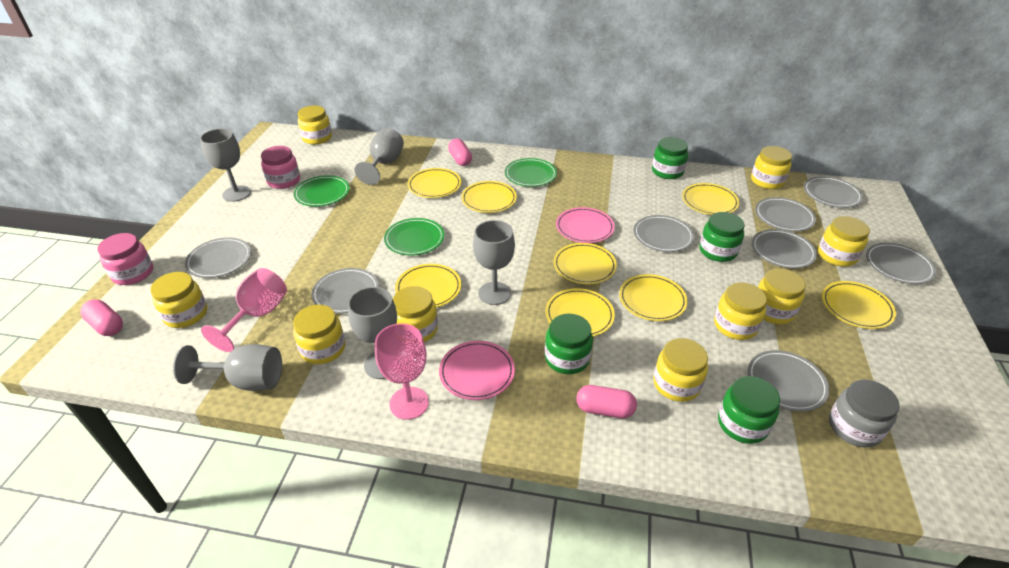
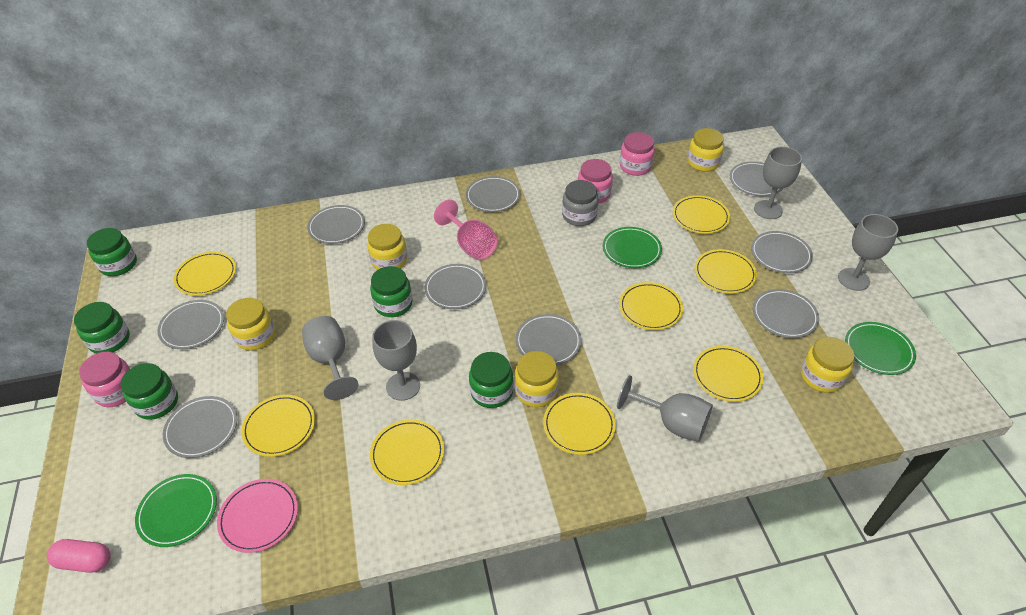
green jar: [545,313,593,374] [652,137,688,179] [699,212,745,262] [718,376,780,444] = 4 -> [74,302,130,354] [87,228,137,276] [121,363,178,420] [370,266,413,317] [469,352,513,408] = 5
grey plate: [185,237,251,278] [312,268,379,314] [633,215,694,252] [748,350,829,412] [752,229,817,268] [755,197,816,232] [804,176,863,208] [866,243,936,284] = 8 -> [157,300,224,349] [163,396,237,458] [307,205,365,244] [424,264,486,309] [466,176,520,212] [516,314,582,365] [730,161,783,196] [751,231,813,273] [753,289,819,338] = 9
pink capsule: [80,299,123,336] [448,139,472,166] [576,385,637,418] = 3 -> [47,539,111,573] = 1
pink goblet: [201,268,287,352] [375,323,429,420] = 2 -> [434,200,498,260] = 1
pink jar: [97,233,153,285] [261,146,300,189] = 2 -> [79,352,131,407] [578,159,613,204] [620,132,655,176] = 3
pink plate: [439,341,515,400] [556,207,615,243] = 2 -> [217,479,298,553] = 1
yellow jar: [150,272,207,328] [293,304,345,364] [298,106,332,145] [393,286,438,342] [653,338,708,402] [714,283,767,340] [751,146,792,189] [758,268,806,324] [818,216,870,267] = 9 -> [226,298,275,351] [367,224,407,270] [514,351,559,407] [687,128,724,172] [801,337,854,393] = 5

